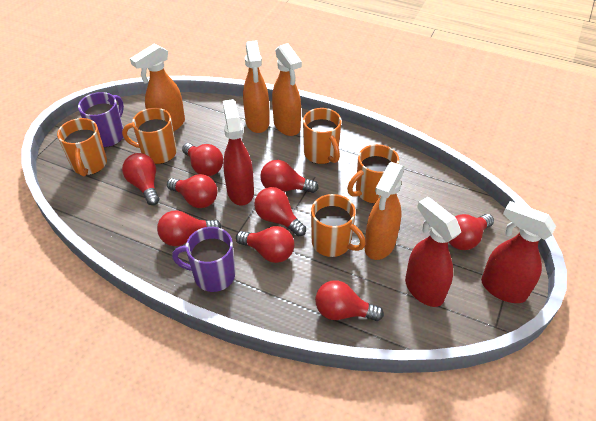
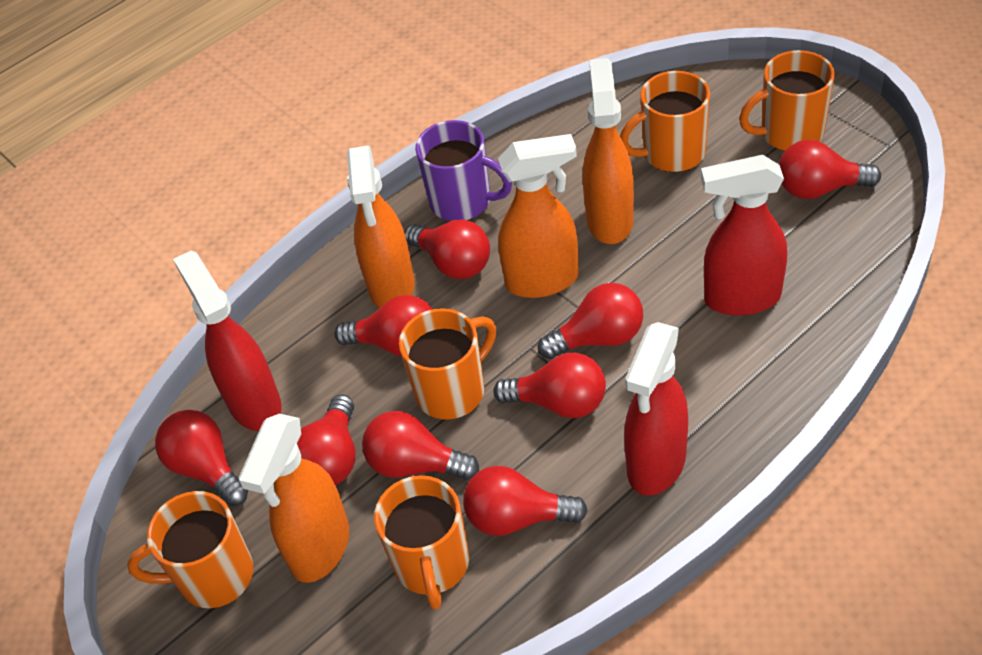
purple mug: [78,92,124,147] [172,227,235,292] = 2 -> [415,120,512,221] = 1

